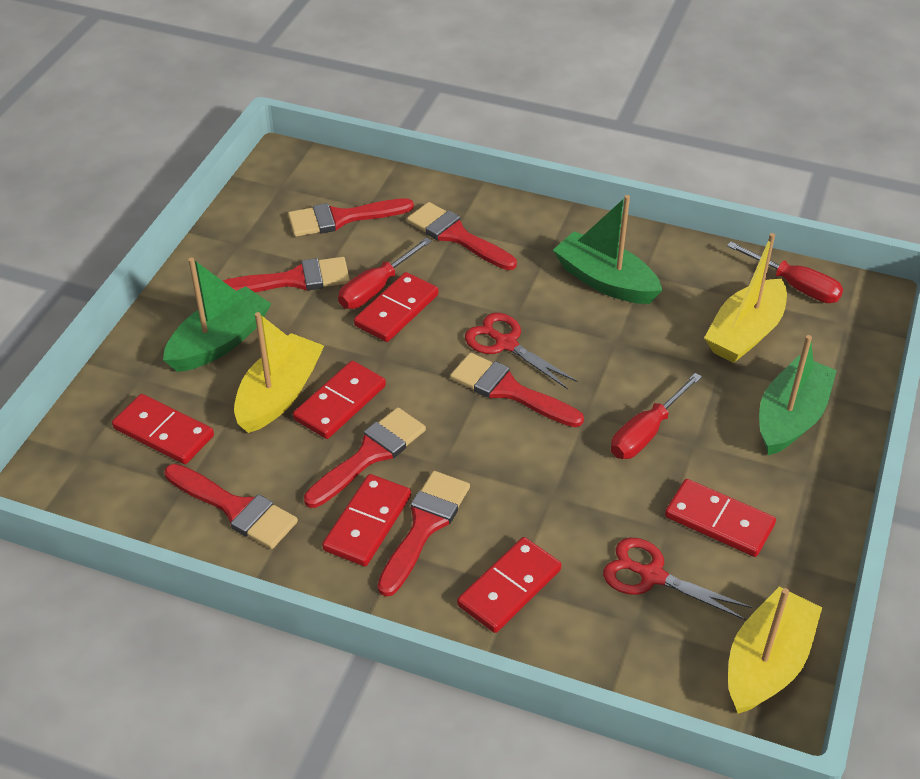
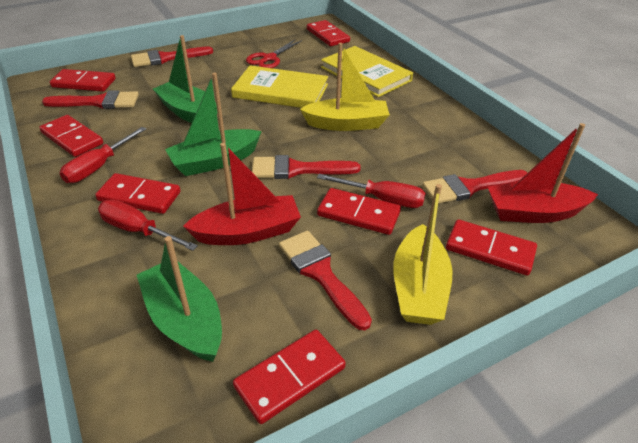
red boat: none = 0 -> [183,143,301,245] [488,123,598,223] = 2
red brush: [165,464,298,549] [223,257,350,292] [288,198,414,237] [304,407,426,508] [377,471,470,597] [407,202,517,270] [450,353,584,427] = 7 -> [42,90,139,109] [131,46,213,67] [252,155,361,179] [279,231,372,330] [422,170,527,203] = 5
red domino: [112,394,214,464] [293,361,386,439] [322,474,411,566] [354,272,438,342] [457,537,562,633] [665,479,776,557] = 6 -> [39,115,103,157] [50,69,116,92] [95,173,181,214] [233,330,346,424] [307,20,350,46] [317,188,401,235] [446,219,537,276] = 7
red scissors: [465,313,578,389] [603,538,752,620] = 2 -> [246,39,302,68] = 1
yellow boat: [234,312,324,433] [704,233,787,363] [728,586,822,714] = 3 -> [300,43,390,131] [393,184,452,325] = 2
yellow book: none = 0 -> [231,65,328,108] [321,46,413,97] = 2

